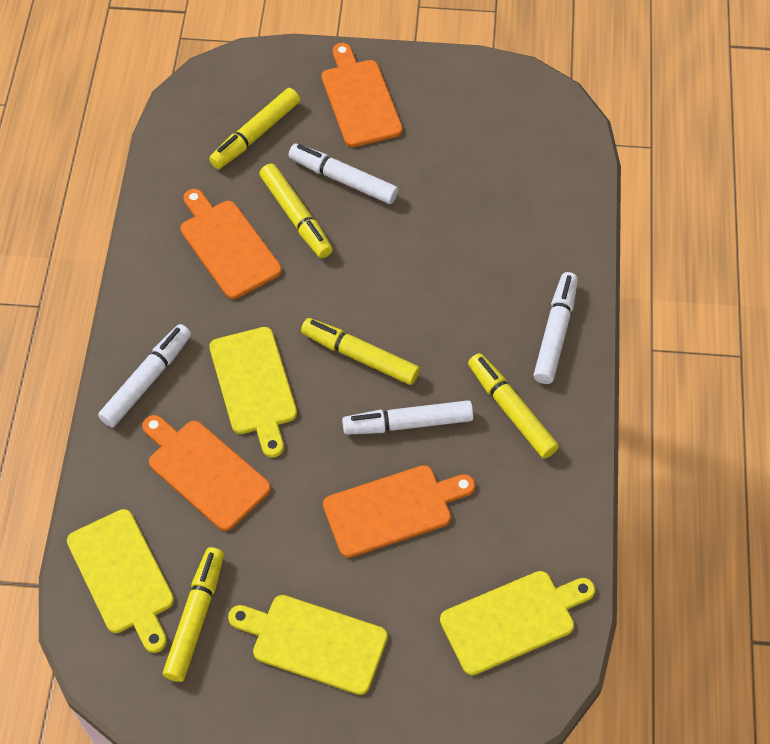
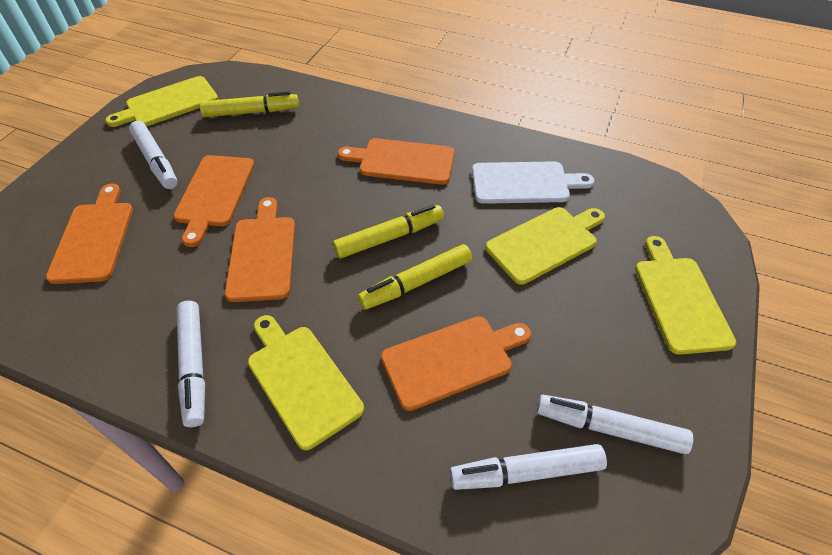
orange cutting board: [142,415,271,531] [180,189,282,299] [322,43,403,147] [323,465,475,558] = 4 -> [46,184,133,284] [173,155,254,247] [225,197,295,302] [337,138,455,185] [381,316,531,411] = 5
white cutting board: none = 0 -> [472,161,594,204] = 1
yellow marker: [163,547,224,682] [209,88,300,169] [260,164,333,258] [301,318,420,385] [468,353,559,459] = 5 -> [200,92,299,117] [333,205,444,259] [358,244,472,310] = 3

